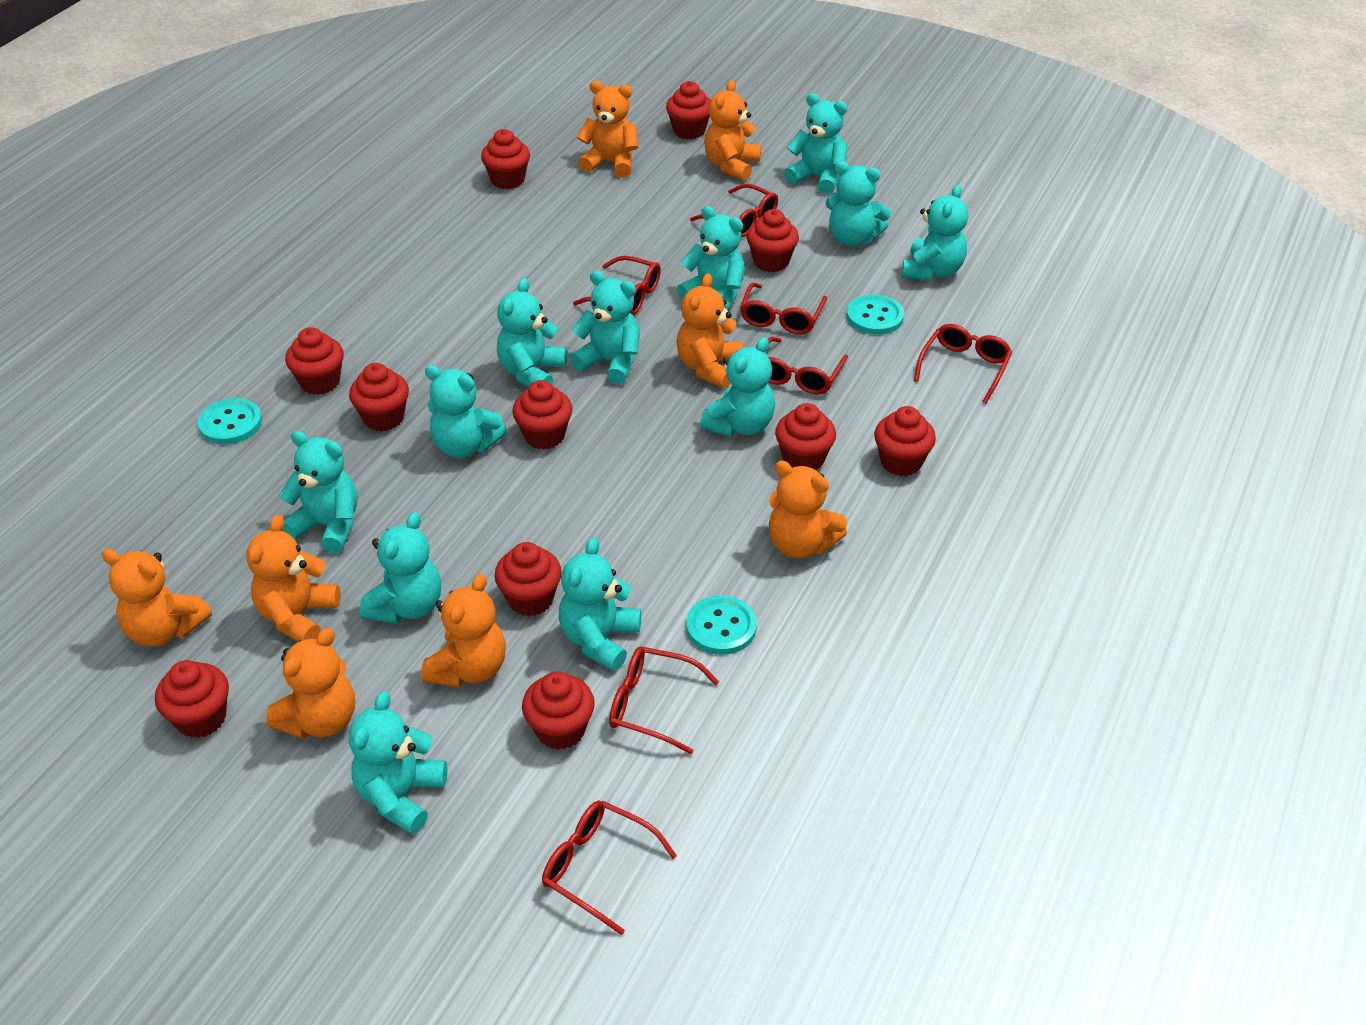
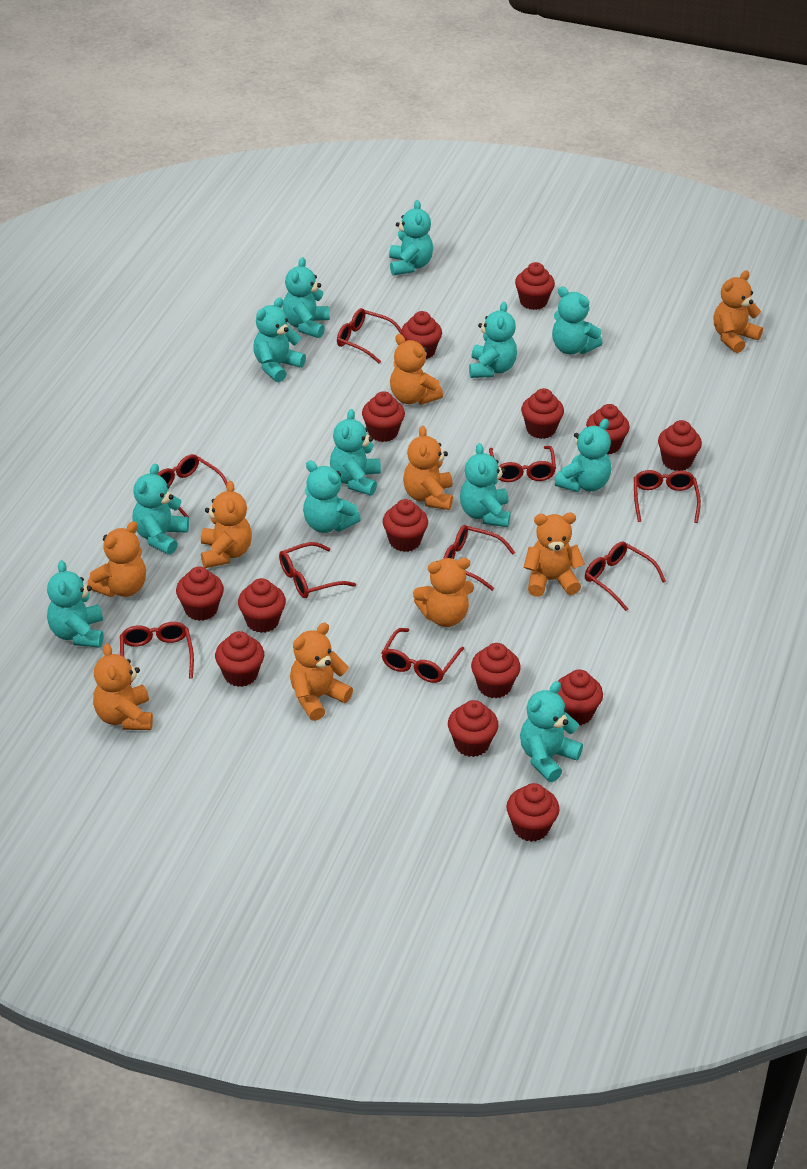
orange teddy bear: [102,549,212,646] [246,515,341,641] [266,628,355,739] [421,573,506,687] [577,81,639,178] [677,273,743,388] [704,80,761,181] [769,461,847,558] = 8 -> [87,521,146,597] [93,643,153,730] [201,481,252,568] [290,623,353,721] [390,334,443,405] [403,426,453,510] [413,558,474,627] [523,512,585,597] [714,270,763,353] = 9
red cupcake: [155,660,229,738] [285,327,344,395] [349,363,409,431] [481,129,530,189] [494,542,562,616] [512,380,572,450] [522,672,595,750] [666,81,711,139] [746,209,799,272] [775,403,836,470] [874,406,936,476] = 11 -> [176,567,224,621] [215,631,264,687] [238,578,286,633] [362,391,405,442] [383,499,428,552] [401,311,442,359] [448,700,499,757] [471,643,521,698] [506,783,560,842] [515,262,555,310] [521,388,564,439] [557,670,603,725] [586,404,630,455] [658,420,702,471] = 14
red glasses: [542,801,677,935] [573,256,661,315] [609,647,719,754] [690,184,778,238] [740,283,827,334] [768,337,848,394] [914,324,1012,403] = 7 -> [120,622,194,685] [157,454,228,517] [279,542,356,598] [337,308,402,363] [381,628,464,683] [443,525,515,591] [489,446,556,482] [585,541,666,611] [634,470,701,523] = 9
turquoise button: [198,398,262,445] [686,595,757,655] [847,294,904,335] = 3 -> none = 0

